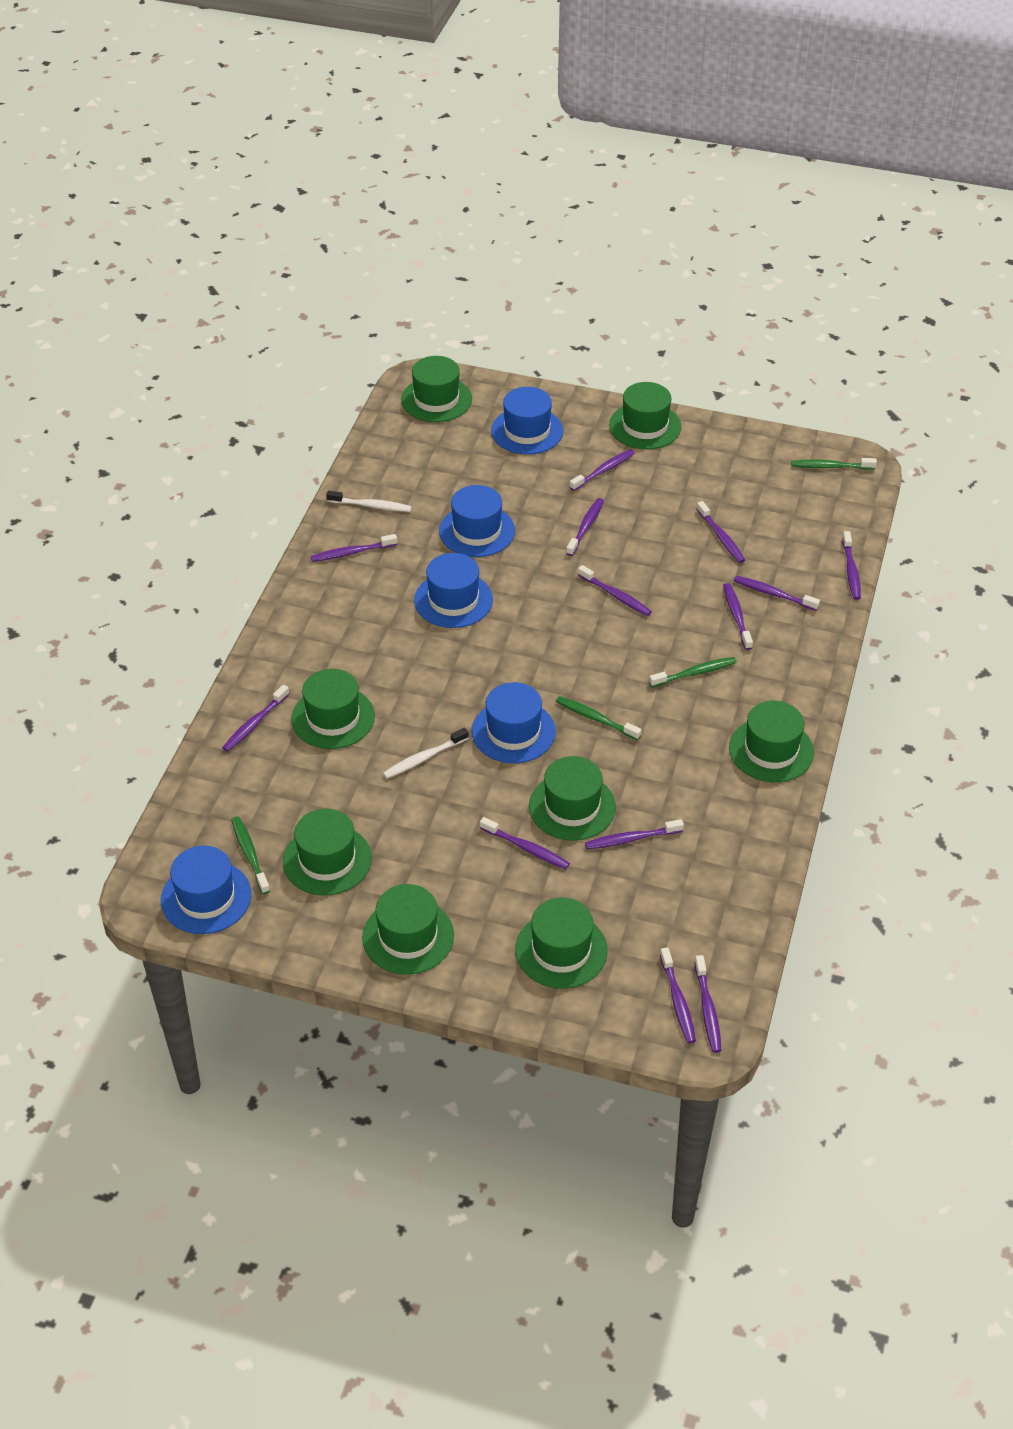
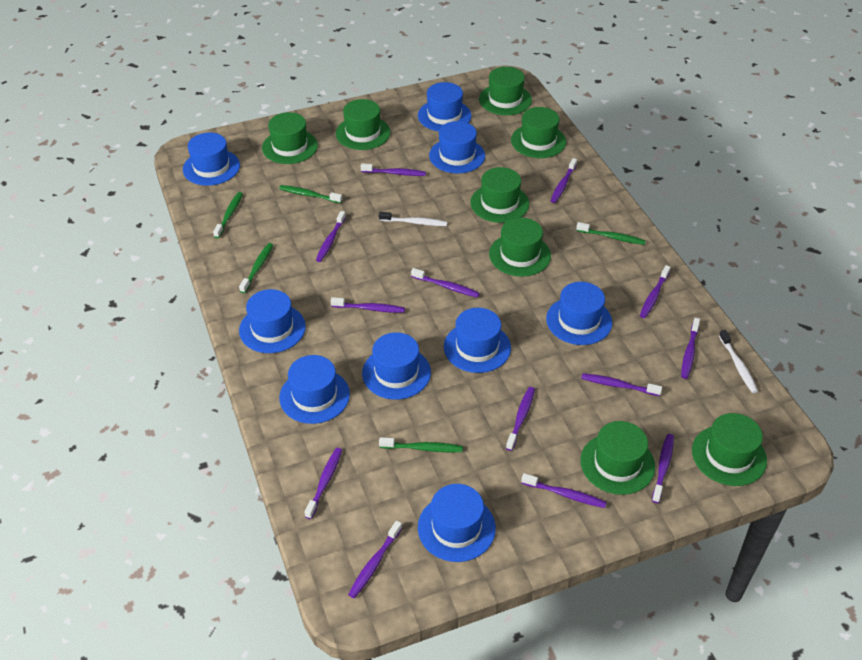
blue hat: [161,845,251,934] [414,553,493,628] [439,485,515,557] [472,682,556,763] [491,387,563,455] = 5 -> [183,132,240,186] [239,289,306,353] [279,355,350,424] [362,332,431,399] [418,82,471,131] [418,484,496,562] [429,121,485,173] [444,308,511,373] [546,282,612,345] = 9
green toothbrush: [231,816,270,894] [556,696,642,740] [649,657,737,687] [791,458,877,470] = 4 -> [213,192,243,238] [239,243,273,293] [279,185,342,203] [379,437,463,453] [576,222,646,245] = 5

